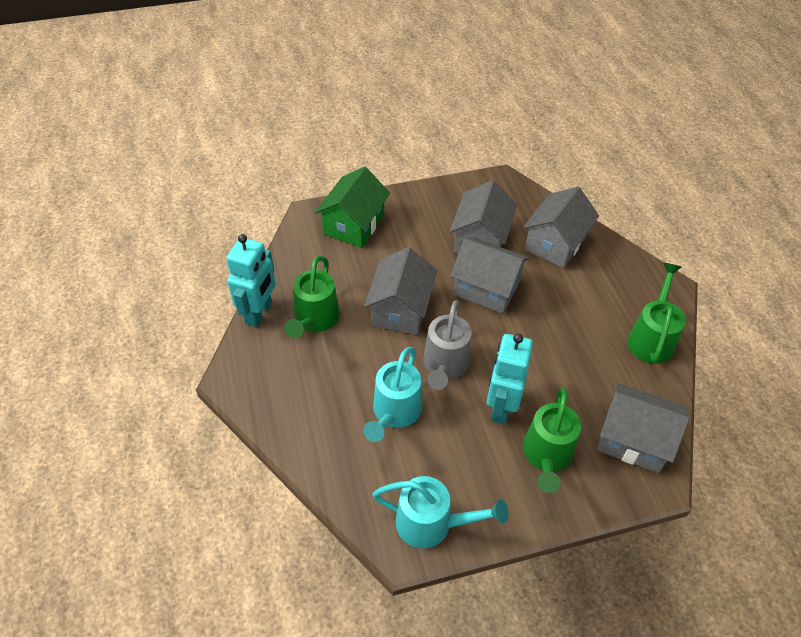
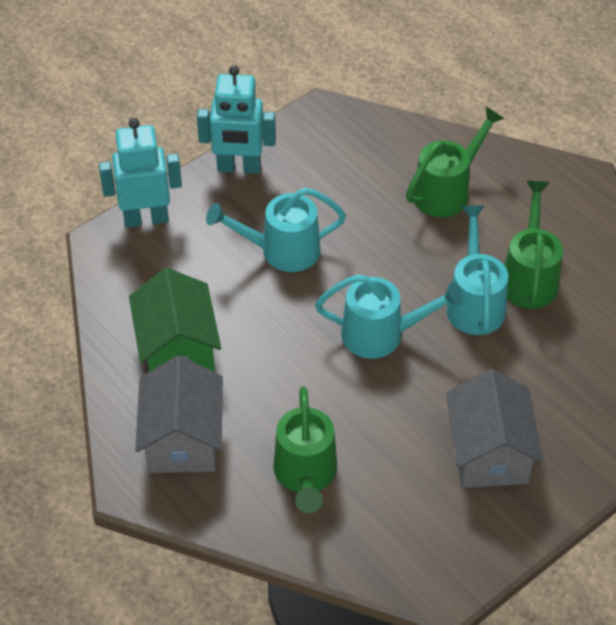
grey house: [364,247,437,335] [450,180,517,254] [450,238,529,314] [523,187,599,268] [597,382,690,473] = 5 -> [135,356,223,473] [446,369,544,488] = 2
grey watering can: [423,300,472,390] = 1 -> none = 0
turquoise watering can: [363,347,422,442] [372,476,509,549] = 2 -> [206,188,346,272] [315,274,463,359] [447,205,508,335] = 3

